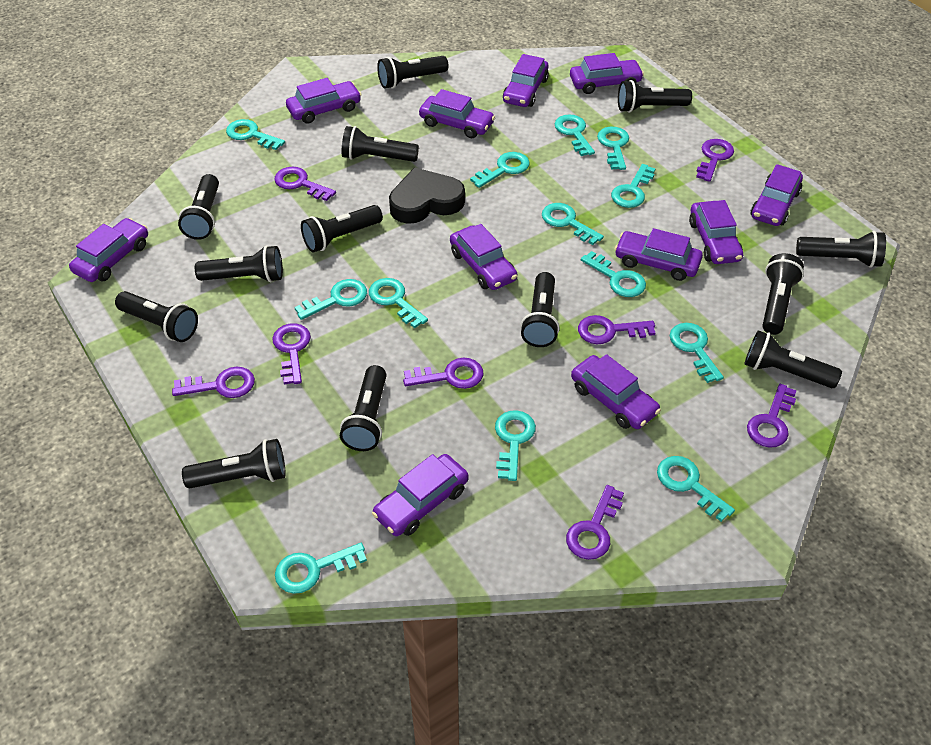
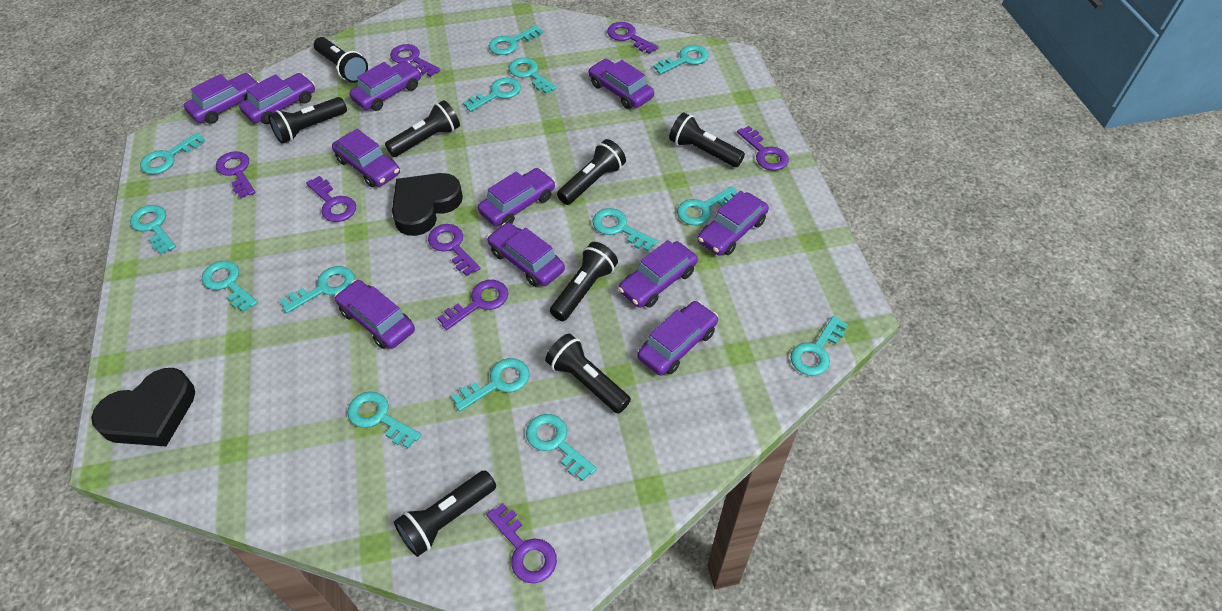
black flashlight: [115,291,198,342] [178,174,219,240] [182,439,286,488] [195,245,283,282] [301,205,383,253] [340,365,386,451] [342,126,419,162] [377,56,449,88] [520,272,559,347] [618,80,692,113] [744,330,842,388] [762,253,804,335] [796,231,886,268] = 13 -> [268,97,347,144] [314,37,368,83] [385,100,460,157] [394,470,496,557] [545,333,631,414] [550,242,618,321] [557,139,626,205] [669,112,745,167] = 8
black heart: [389,167,465,224] = 1 -> [91,368,195,446] [392,173,463,236] = 2
turquoise key: [226,119,285,150] [275,543,367,594] [294,279,367,320] [369,278,428,328] [470,152,530,188] [495,410,536,481] [542,203,604,245] [554,114,595,156] [581,251,646,297] [597,127,629,170] [611,164,655,208] [657,456,735,522] [670,323,724,383] = 13 -> [130,205,176,254] [140,132,205,174] [202,261,258,312] [280,266,354,313] [347,392,421,449] [452,358,530,412] [463,78,521,112] [489,25,543,55] [509,57,557,94] [526,414,597,481] [592,208,658,251] [653,45,709,74] [677,186,737,225] [790,316,848,376] = 14

